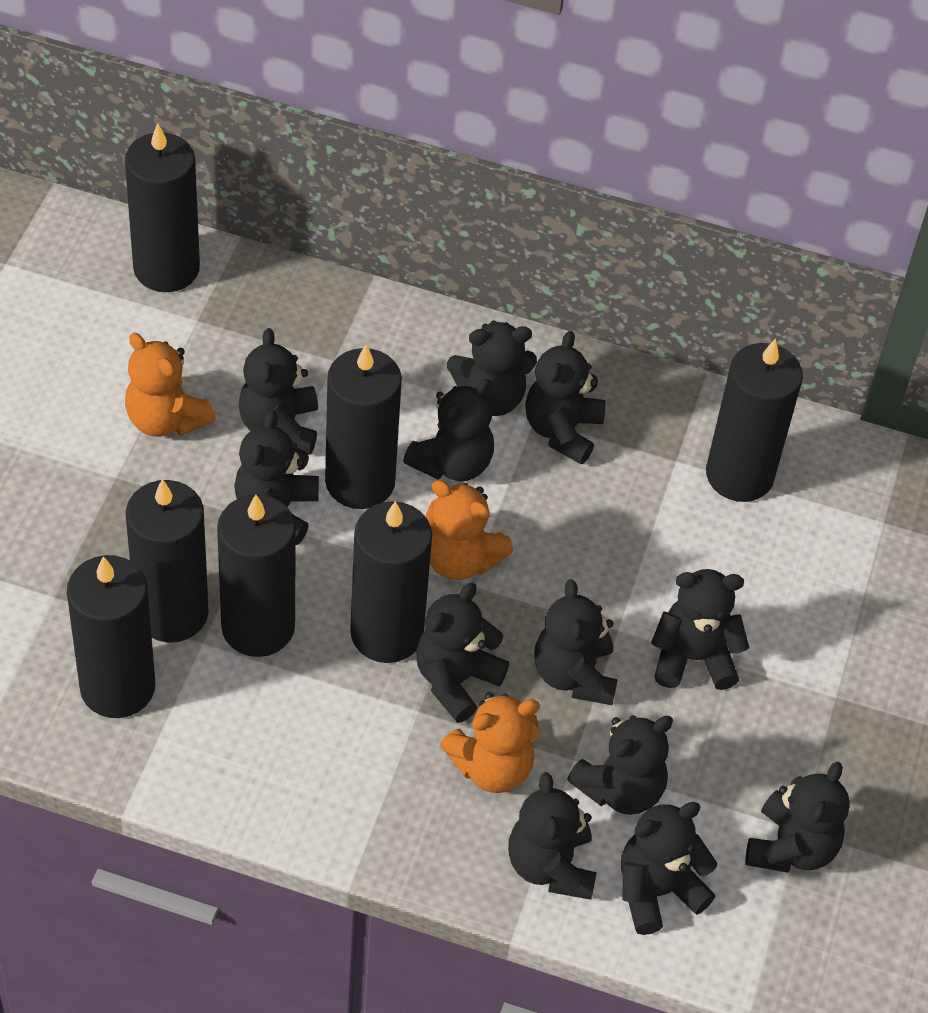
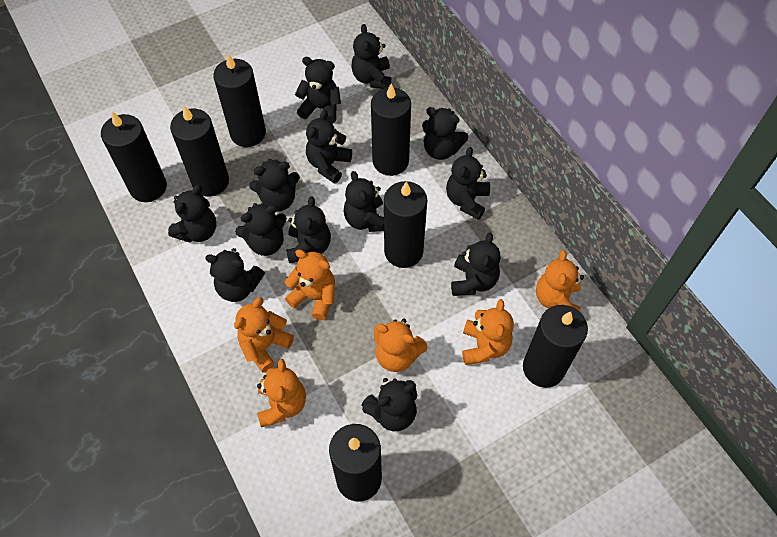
black teddy bear: [234,410,319,545] [239,328,318,455] [403,379,494,481] [416,583,509,723] [447,321,537,416] [508,772,597,900] [525,331,605,464] [534,579,618,705] [567,715,673,815] [621,802,717,935] [651,569,749,690] [745,762,850,873] = 12 -> [168,185,216,242] [205,248,265,302] [235,203,287,256] [249,159,300,212] [286,196,331,263] [295,57,341,124] [306,110,352,184] [344,171,384,232] [351,24,391,89] [362,378,417,431] [422,107,468,160] [446,147,490,220] [451,232,501,296] = 13
orange teddy bear: [125,333,216,437] [426,480,513,580] [440,692,539,793] = 3 -> [234,297,294,373] [257,359,306,428] [285,249,335,320] [374,319,428,372] [462,299,514,365] [536,250,584,311] = 6

